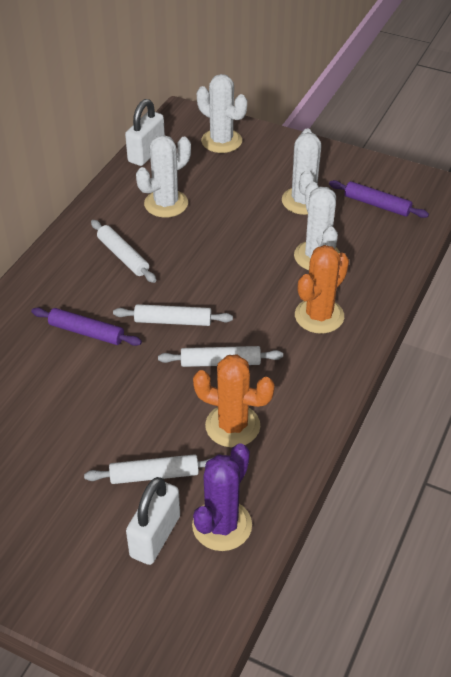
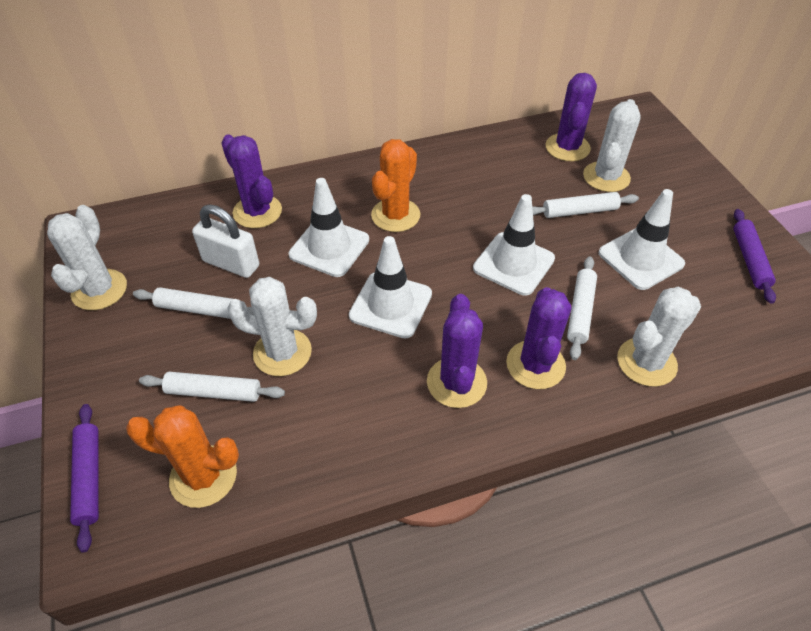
purple cactus: [192,443,252,551] = 1 -> [221,135,282,228] [427,294,487,408] [506,287,571,389] [546,73,597,161] = 4
white padlock: [125,99,165,166] [126,477,180,565] = 2 -> [192,205,259,278] = 1
white traffic cone: none = 0 -> [289,178,369,277] [349,236,432,338] [473,194,555,296] [598,189,685,290] = 4

